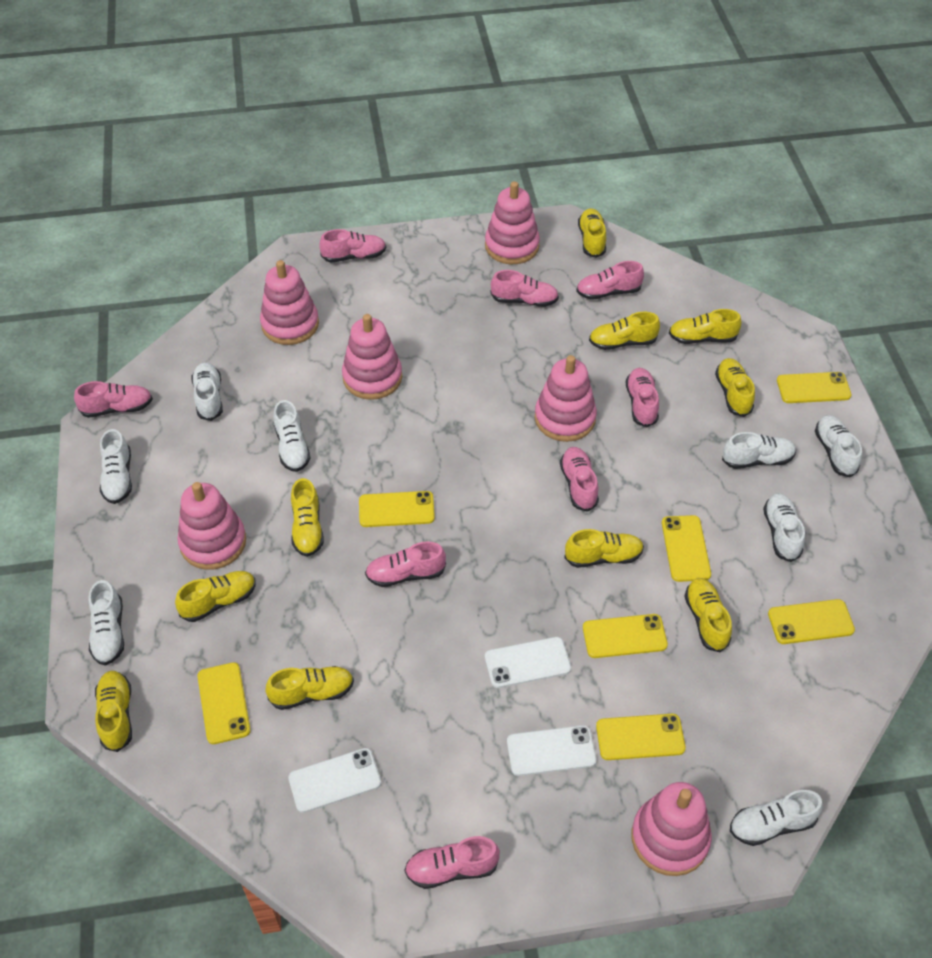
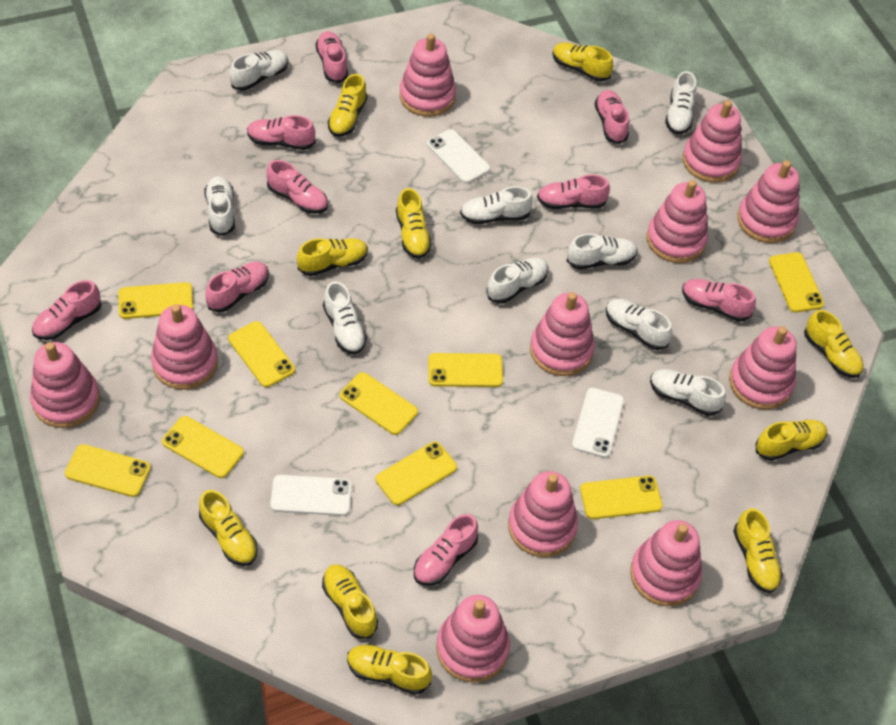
pink shoe: [74,381,153,418] [319,229,386,262] [365,541,446,587] [405,836,500,889] [491,270,559,307] [560,447,599,512] [576,261,644,300] [626,368,659,427] = 8 -> [32,280,101,340] [205,262,269,312] [247,115,316,150] [266,160,328,214] [315,31,348,83] [414,514,478,586] [537,174,610,209] [595,90,630,144] [682,279,756,322] = 9
pink stacking toy: [177,482,246,570] [260,260,319,345] [342,314,402,400] [485,181,540,264] [535,355,597,442] [631,782,712,876] = 6 -> [30,342,100,428] [151,304,218,390] [399,33,456,117] [436,595,510,683] [508,471,578,557] [530,292,595,376] [630,520,702,606] [647,180,708,263] [683,100,742,183] [729,326,797,409] [737,160,800,243] = 11
white shoe: [88,580,124,666] [100,429,132,504] [191,363,223,421] [273,400,310,472] [722,432,796,469] [730,790,823,846] [763,493,805,562] [815,415,862,477] = 8 -> [204,176,235,236] [230,50,289,91] [323,281,367,354] [460,186,533,224] [486,257,549,304] [567,234,638,269] [606,299,672,350] [650,369,726,416] [665,71,696,134] = 9
yellow phone: [197,662,251,744] [359,491,435,527] [583,614,668,658] [596,714,686,760] [662,515,711,582] [768,599,855,644] [777,372,851,403] = 7 -> [65,444,151,497] [118,282,193,319] [162,416,244,478] [228,321,295,387] [340,372,418,435] [376,441,457,505] [428,353,503,387] [580,476,663,519] [769,252,824,313] = 9

